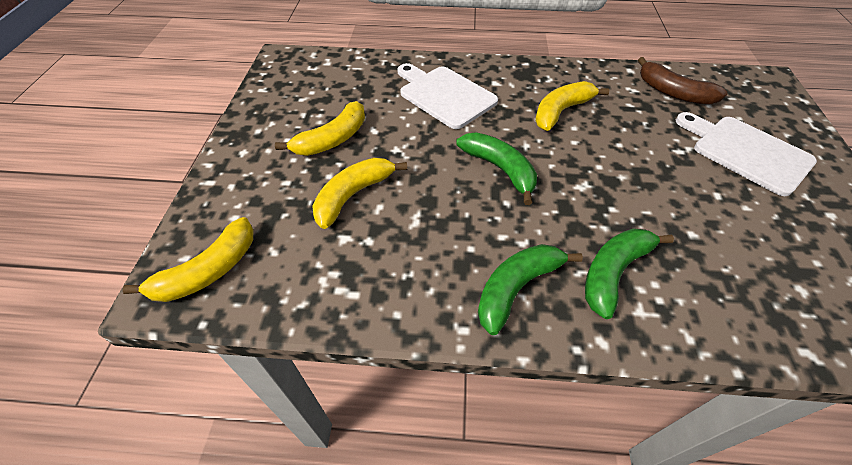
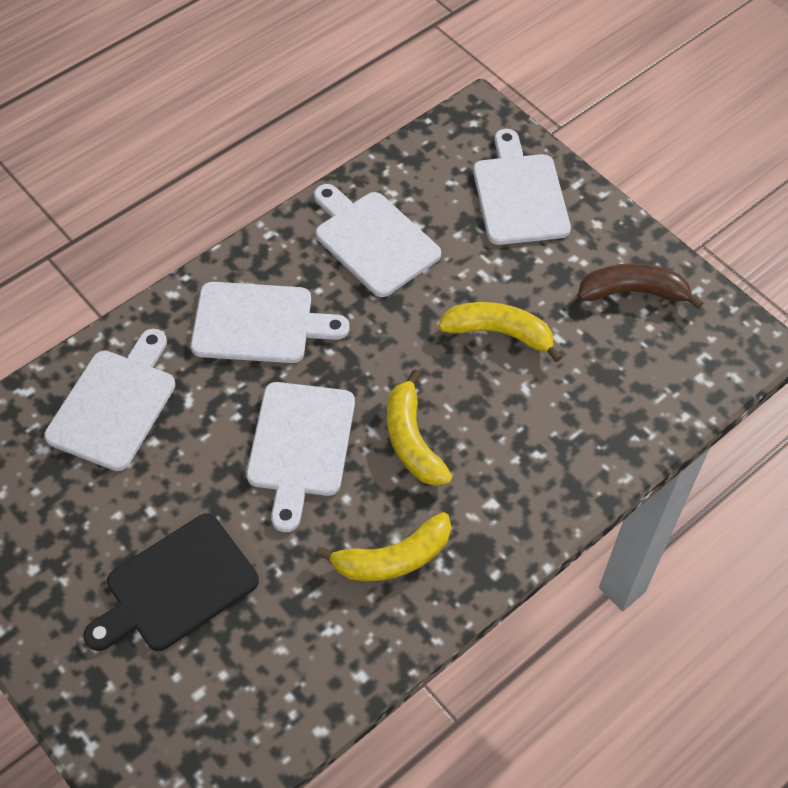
black cutting board: none = 0 -> [84,514,259,651] = 1
green banana: [456,132,537,205] [478,244,583,335] [585,228,674,319] = 3 -> none = 0
white cutting board: [397,63,498,129] [676,112,817,196] = 2 -> [44,329,176,471] [191,282,350,363] [246,382,355,532] [314,184,441,297] [473,129,571,245] = 5
yellow banana: [122,217,254,302] [275,101,365,156] [312,158,407,229] [535,81,609,131] = 4 -> [315,512,451,581] [387,370,452,486] [438,302,562,362] = 3

